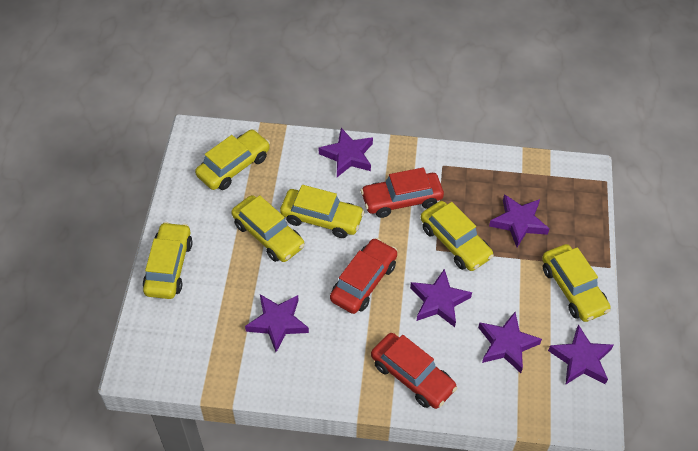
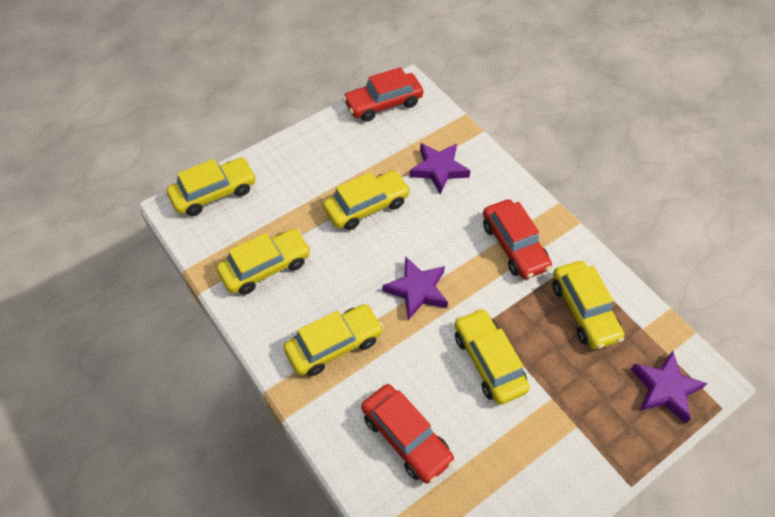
purple star: [245,294,309,352] [319,128,373,177] [410,269,472,327] [478,312,542,373] [489,194,550,247] [548,325,613,385] = 6 -> [382,256,448,320] [409,143,470,194] [631,351,708,424] = 3

